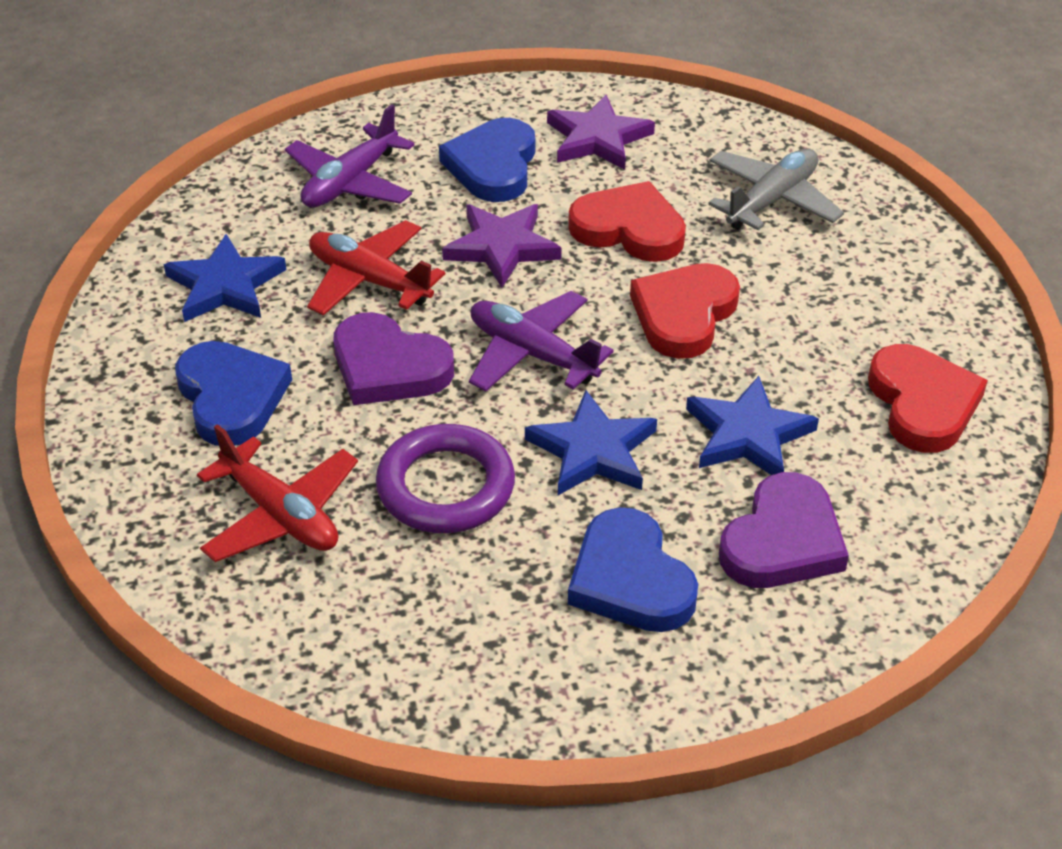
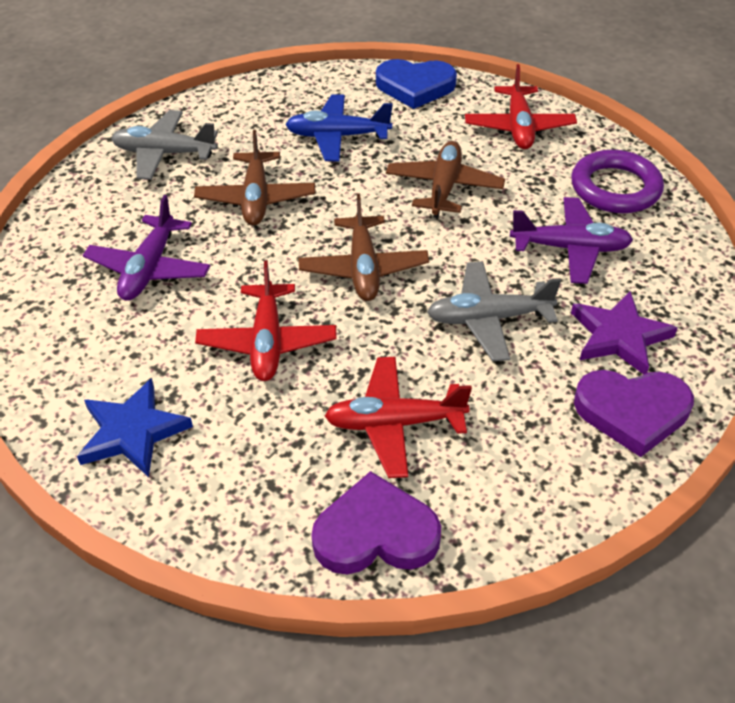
blue heart: [175,341,292,446] [439,118,535,202] [568,507,698,632] = 3 -> [376,59,457,109] = 1
blue plane: none = 0 -> [285,94,393,161] = 1
blue star: [164,234,286,322] [525,390,657,495] [686,376,819,475] = 3 -> [77,378,193,477] = 1
brown plane: none = 0 -> [194,130,315,226] [298,194,429,301] [386,141,505,218] = 3
grey plane: [708,149,844,230] = 1 -> [111,110,218,180] [427,261,561,362] = 2
purple star: [442,204,562,287] [547,95,655,170] = 2 -> [571,291,677,374] = 1
red heart: [568,181,686,262] [630,263,740,359] [868,344,988,453] = 3 -> none = 0
red plane: [197,424,358,562] [307,220,445,316] = 2 -> [195,261,336,381] [325,357,472,478] [465,64,577,149] = 3

